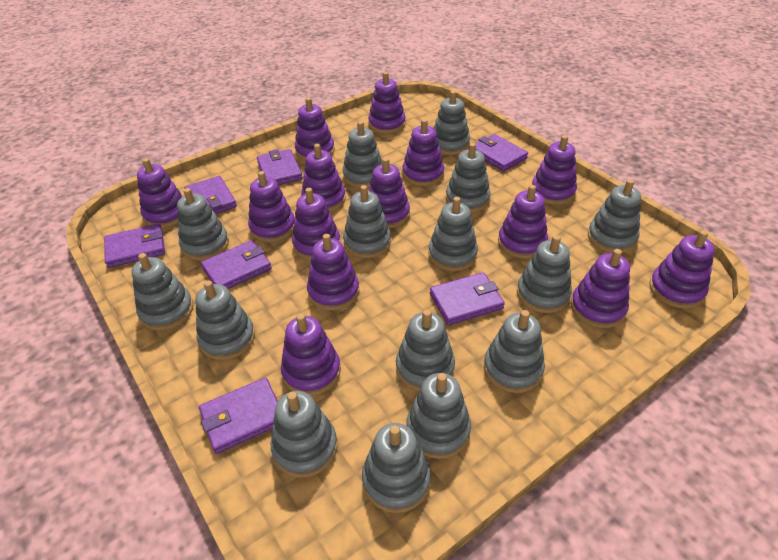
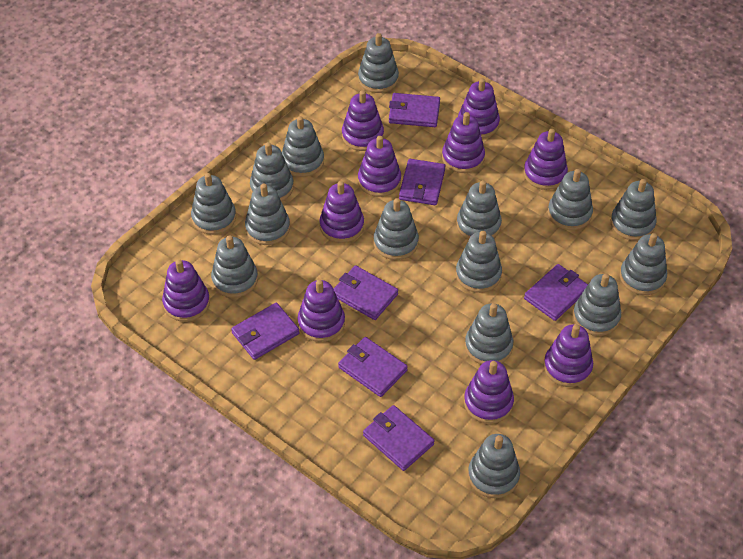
purple stacking toy: [137,158,183,228] [248,171,295,243] [281,314,341,396] [292,188,340,260] [295,97,335,161] [301,144,346,212] [307,234,359,311] [368,72,406,134] [368,158,410,228] [402,119,444,186] [498,185,548,259] [532,135,577,205] [571,249,630,328] [649,230,715,309] = 14 -> [162,259,210,322] [298,279,345,342] [319,181,364,243] [342,90,384,151] [358,136,401,197] [442,112,485,173] [458,78,500,139] [464,360,514,424] [524,129,568,190] [544,324,593,387] = 10

